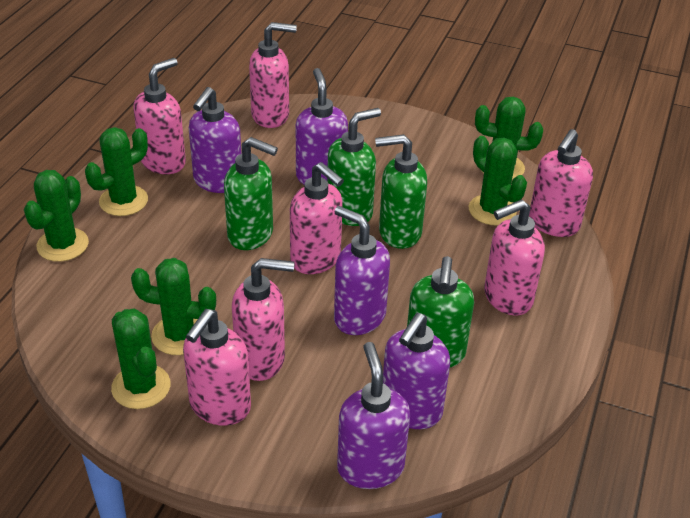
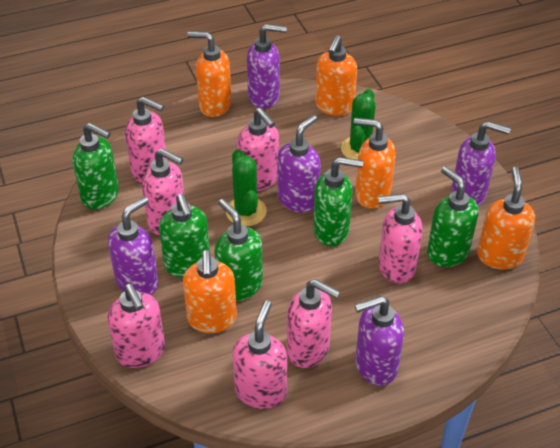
green cactus: [24,170,89,262] [85,127,148,216] [111,308,170,409] [131,258,216,355] [469,136,527,225] [475,97,543,180] = 6 -> [226,149,267,226] [341,89,376,160] = 2
green soap dispenser: [224,137,278,250] [327,108,381,226] [375,134,427,249] [407,256,474,367] = 4 -> [72,123,119,209] [159,194,210,277] [214,199,263,301] [313,157,363,246] [427,166,479,267] = 5
orange soap dispenser: none = 0 -> [183,250,237,333] [187,31,232,117] [315,35,357,116] [354,118,396,209] [477,167,535,269] = 5

